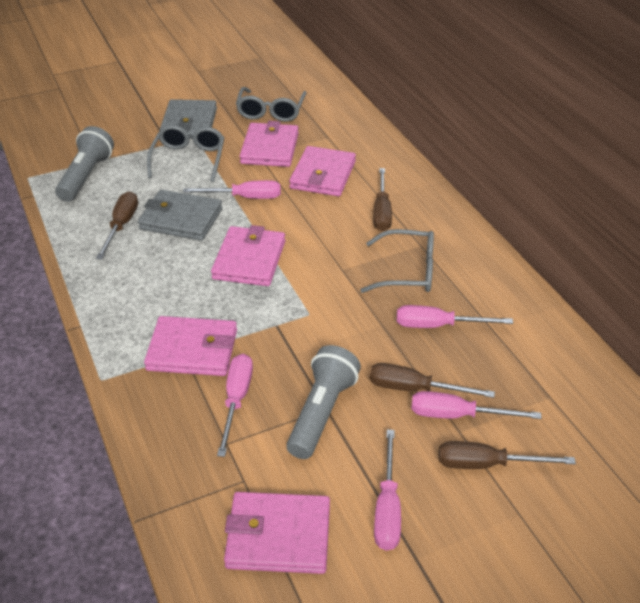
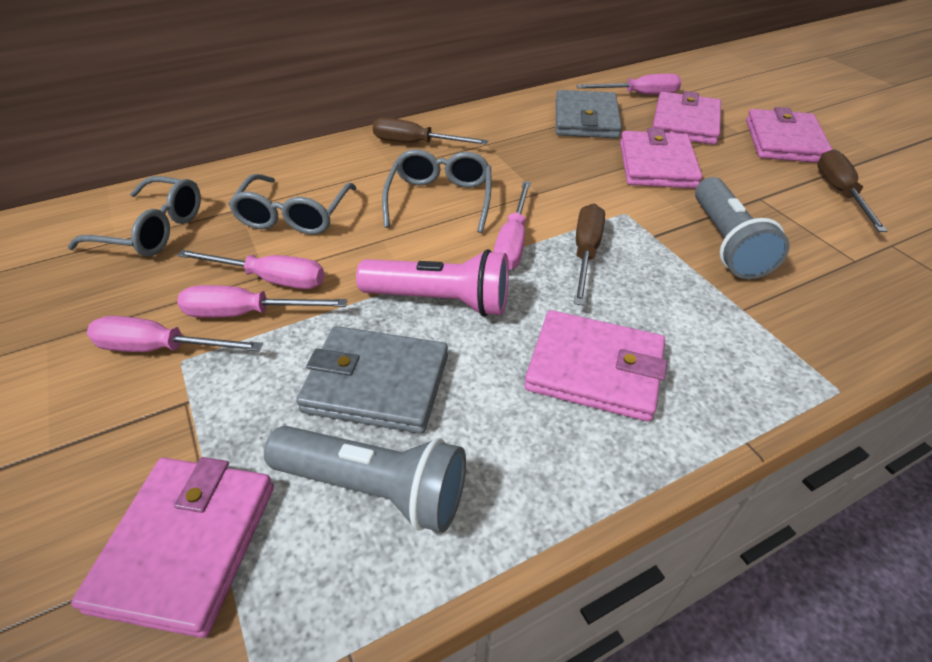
brown screwdriver: [96,191,138,259] [369,363,495,398] [373,168,392,231] [438,441,576,469] = 4 -> [373,118,488,145] [574,204,605,306] [817,149,888,232] = 3
pink flashlight: none = 0 -> [356,249,509,317] = 1

